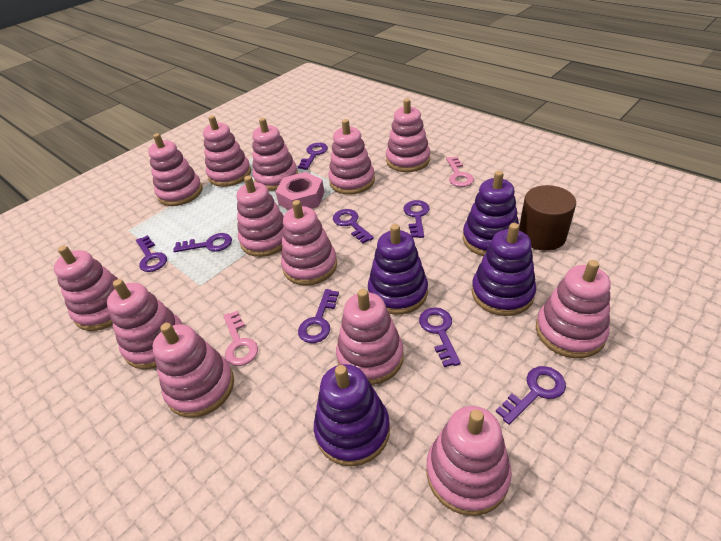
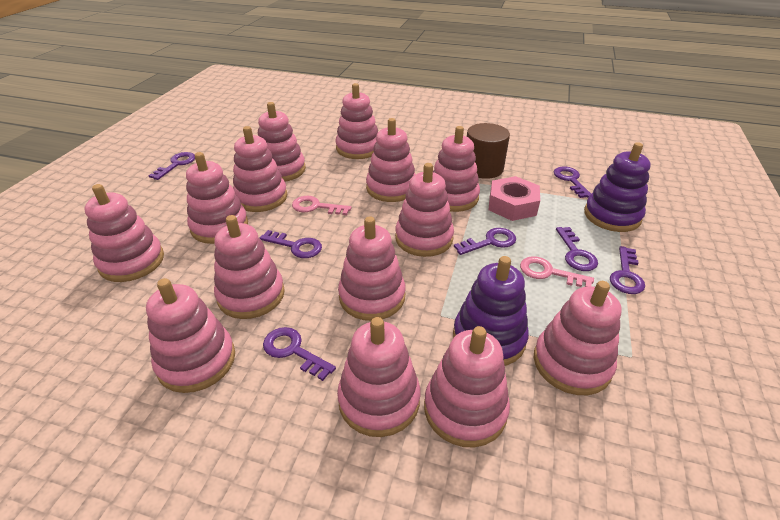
pink stacking toy: [54,245,118,331] [107,279,182,369] [148,133,202,206] [153,323,234,418] [203,115,251,187] [237,176,284,257] [252,118,298,191] [281,200,337,286] [328,119,375,194] [336,289,404,385] [386,99,430,172] [427,406,512,516] [536,260,611,358] = 13 -> [84,184,164,282] [146,278,235,393] [186,152,248,244] [214,215,285,319] [233,126,288,212] [258,102,306,182] [335,83,378,159] [337,317,420,437] [338,216,406,321] [366,118,416,202] [395,163,454,257] [424,326,510,448] [433,126,480,212] [534,281,621,395] = 14
purple key: [136,235,167,272] [173,233,232,252] [298,143,328,170] [298,289,339,343] [333,209,374,243] [403,200,430,238] [419,307,461,367] [496,366,566,425] = 8 -> [148,152,195,180] [260,230,322,258] [263,327,336,381] [454,228,516,255] [554,166,591,198] [556,227,598,271] [610,246,645,294] = 7
purple stacking toy: [314,364,390,466] [368,224,428,315] [463,171,520,256] [472,223,536,316] = 4 -> [453,256,529,366] [584,142,651,232] = 2

